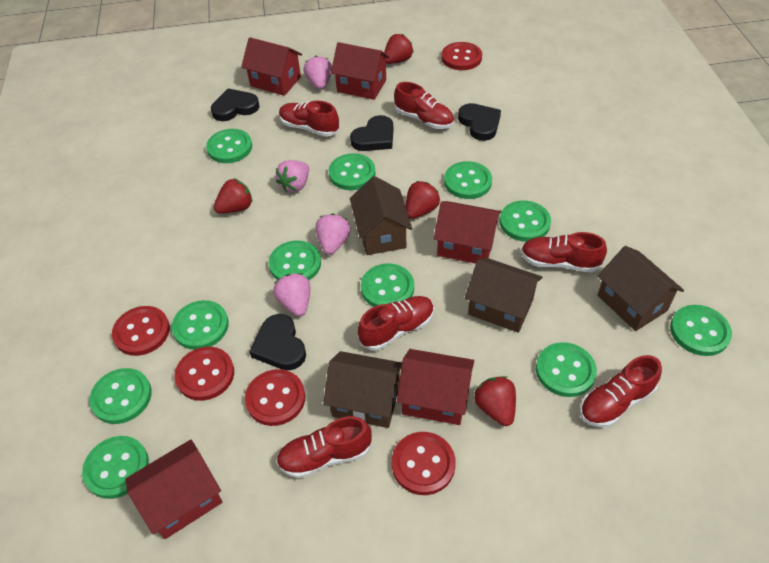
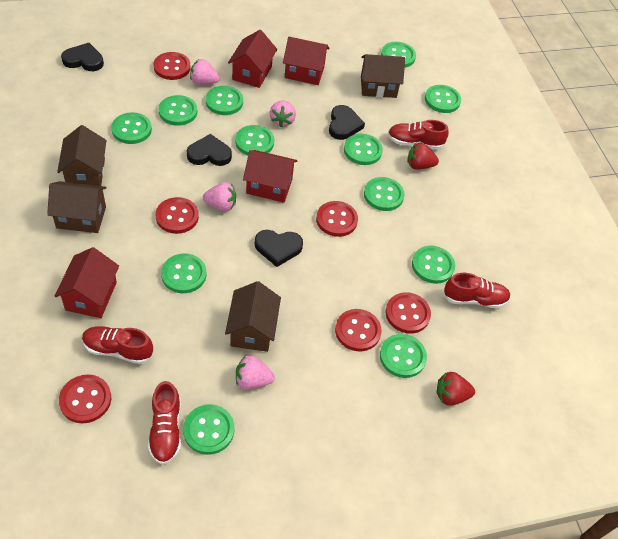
green button: [82,436,149,499] [89,368,152,424] [172,300,229,350] [206,129,252,163] [269,240,321,280] [329,153,376,190] [361,263,414,307] [444,161,492,199] [500,200,551,242] [536,342,597,397] [670,305,732,356] = 11 -> [111,112,152,144] [159,95,197,126] [161,254,206,293] [183,404,234,455] [206,86,243,115] [235,125,274,155] [344,134,383,165] [364,177,405,211] [380,334,427,378] [381,42,416,68] [412,246,455,284] [425,85,461,113] = 12
red button: [112,306,170,356] [175,347,234,401] [245,369,305,426] [392,432,456,495] [442,42,482,70] = 5 -> [59,375,111,423] [153,52,191,80] [156,197,199,234] [316,201,358,237] [335,309,382,351] [386,292,431,334] = 6
red house: [125,440,223,539] [241,37,302,96] [331,42,389,100] [397,349,474,425] [434,201,501,264] = 5 -> [55,247,119,318] [228,30,277,88] [243,150,297,203] [283,37,329,85] = 4
red shoe: [276,416,372,478] [279,101,339,137] [358,296,434,351] [394,82,454,129] [521,232,607,273] [580,355,662,427] = 6 -> [82,326,153,364] [148,381,181,465] [388,120,449,149] [443,273,511,308] = 4
red strawberry: [214,178,253,214] [384,34,414,64] [406,181,440,219] [474,376,516,426] = 4 -> [407,143,439,170] [436,372,475,406] = 2

